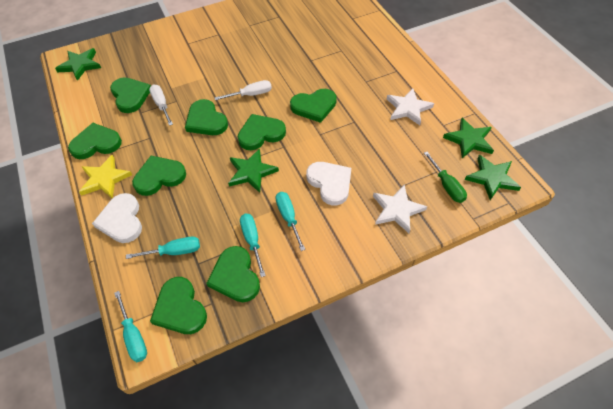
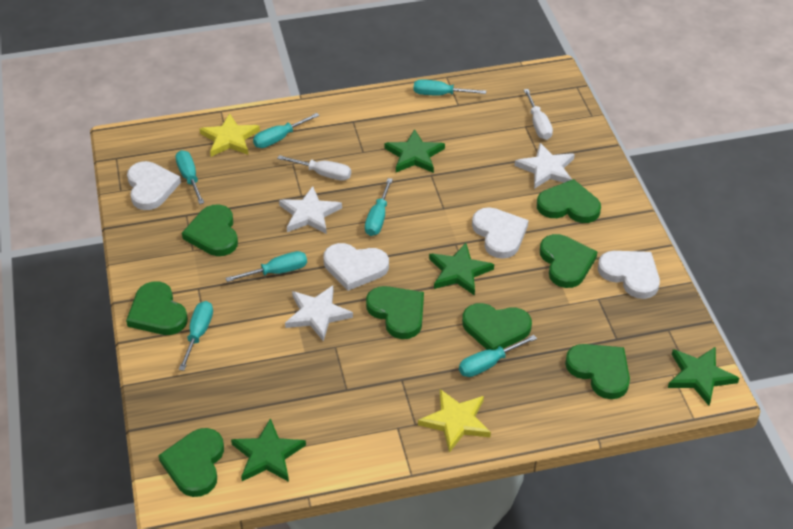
green screwdriver: [424,152,467,203] = 1 -> none = 0
turquoise screwdriver: [114,291,147,362] [126,237,200,259] [240,214,266,277] [276,192,305,251] = 4 -> [175,150,204,204] [179,301,213,371] [226,251,307,282] [253,113,320,148] [365,178,393,236] [414,79,486,95] [459,335,537,377] = 7
white heart: [92,193,142,243] [306,162,351,205] = 2 -> [127,161,181,210] [323,243,389,291] [472,207,528,259] [598,251,660,299] = 4
white star: [373,185,427,233] [387,88,434,125] = 2 -> [279,186,342,234] [285,285,353,341] [515,143,575,189] = 3
yellow star: [79,155,132,198] = 1 -> [199,113,260,157] [418,389,491,453] = 2

